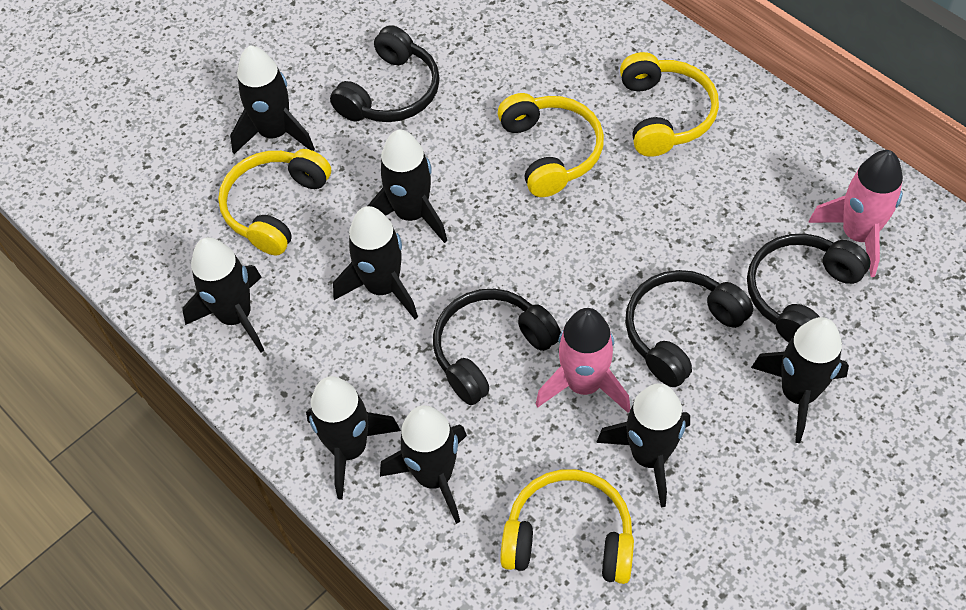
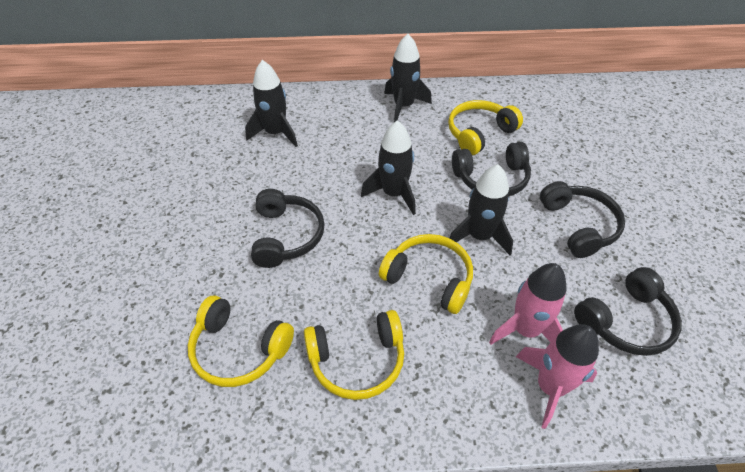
black rocket: [183,237,264,353] [230,46,315,154] [306,376,401,500] [333,206,418,319] [368,130,447,243] [380,405,467,524] [596,383,690,507] [751,317,849,443] = 8 -> [245,60,298,147] [361,120,416,215] [384,34,432,122] [450,164,513,255] = 4

